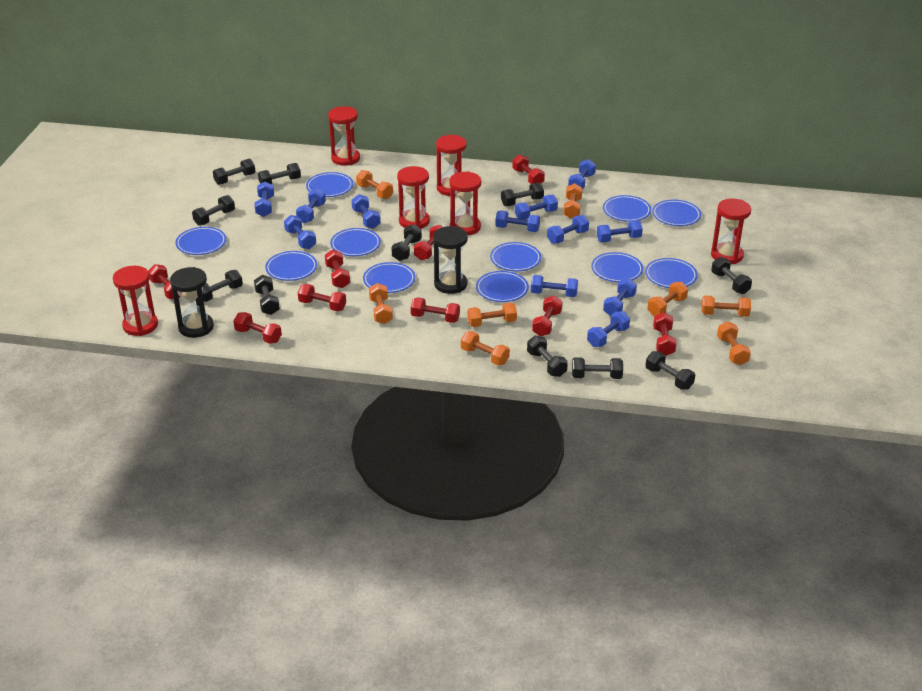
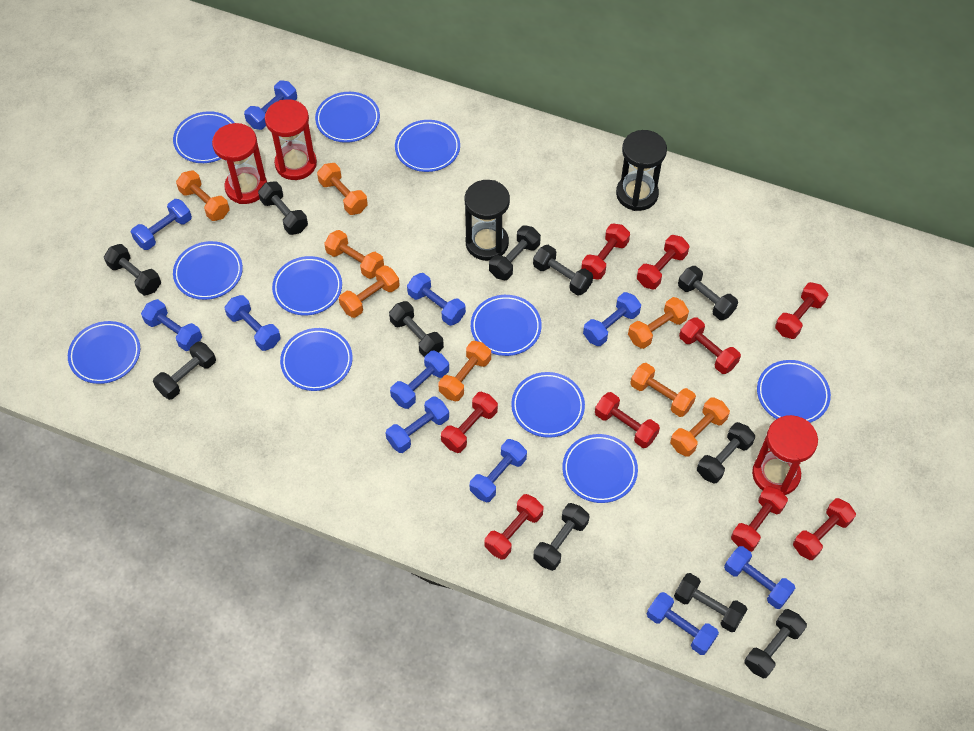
blue dumbbell: [254,182,274,217] [284,215,316,249] [296,188,326,224] [352,194,381,229] [495,210,540,232] [515,195,558,219] [531,275,578,297] [547,215,589,244] [568,159,596,190] [587,311,630,347] [597,220,643,242] [603,278,637,316] = 12 -> [131,199,192,250] [141,299,202,351] [225,295,281,351] [244,81,297,130] [386,397,449,453] [390,351,449,409] [407,273,466,326] [470,439,527,503] [583,292,641,346] [647,592,719,655] [724,546,795,609] = 11
red hourglass: [113,266,158,336] [328,106,360,166] [397,166,430,229] [436,135,467,196] [449,171,481,235] [711,199,751,264] = 6 -> [212,123,267,204] [265,99,317,180] [752,415,818,495] = 3

